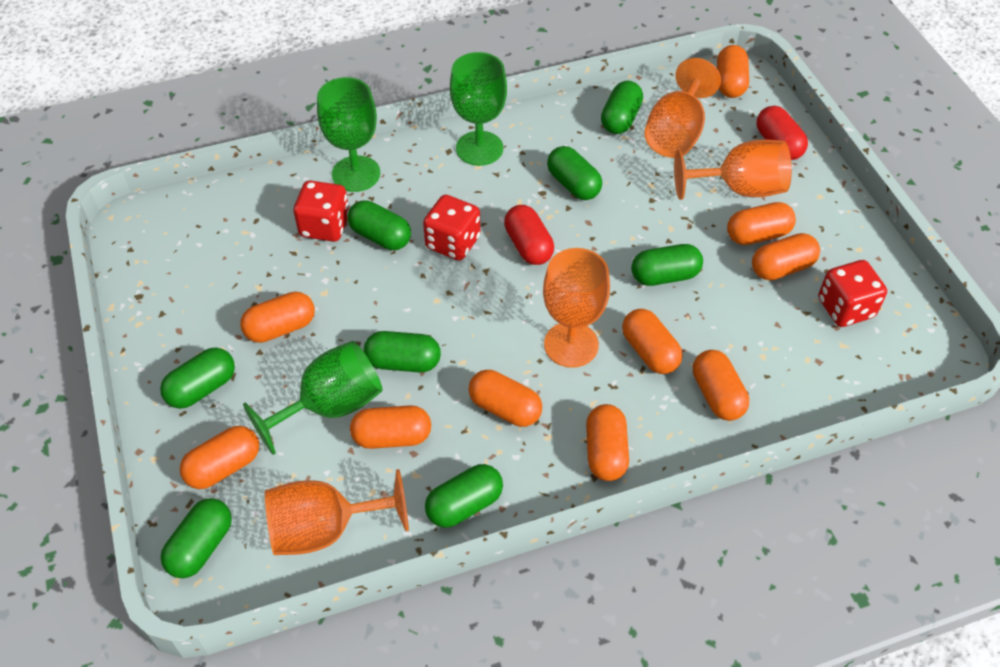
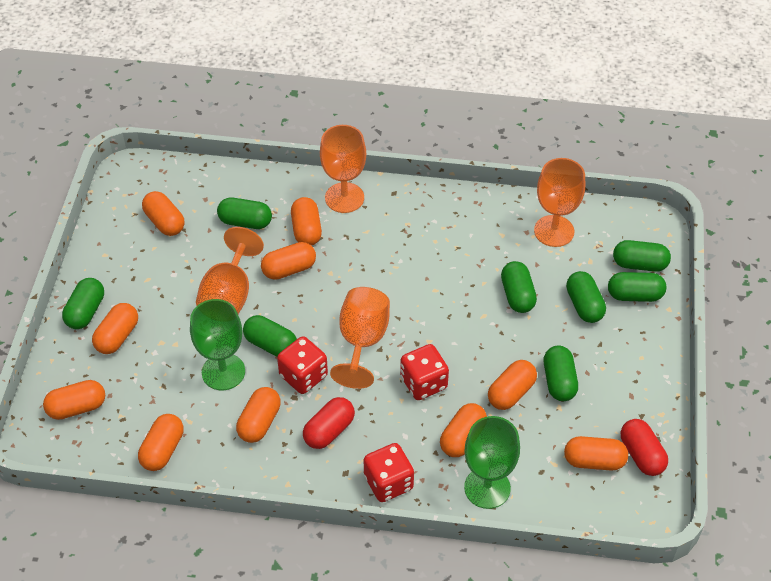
green goblet: [243,341,382,455] [317,77,380,192] [450,52,507,166] = 3 -> [190,299,245,390] [464,416,520,509] = 2

